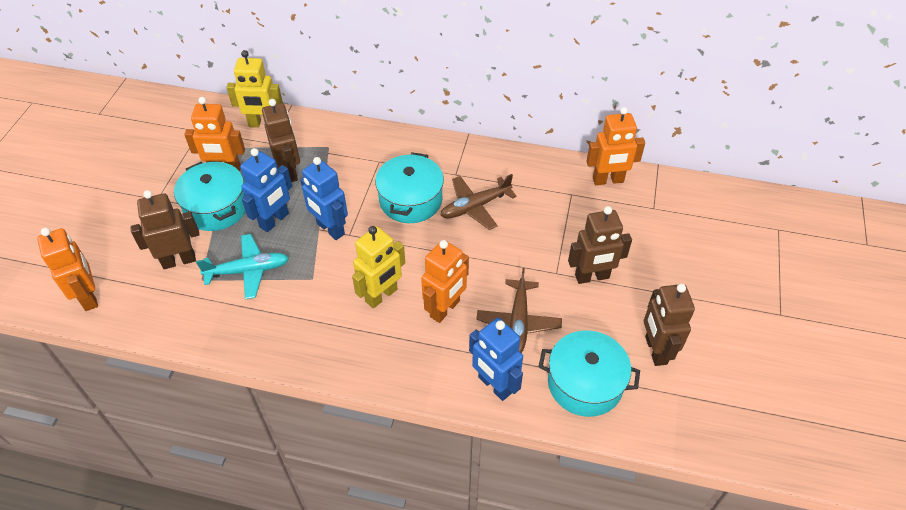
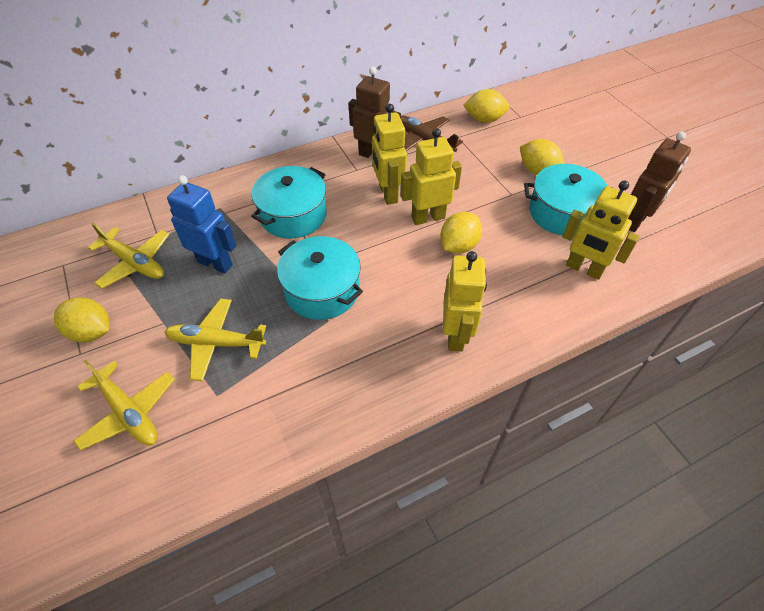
blue robot: [240,148,292,232] [300,157,348,240] [469,318,523,401] = 3 -> [167,175,236,273] = 1
brown plane: [440,174,517,230] [476,268,562,353] = 2 -> [401,115,463,152] = 1
brown robot: [130,190,199,269] [262,99,300,182] [568,206,632,284] [644,284,695,366] = 4 -> [348,67,401,158] [628,131,691,232] = 2
orange robot: [37,228,98,311] [184,97,245,171] [421,240,469,323] [586,107,645,185] = 4 -> none = 0
turquoise plane: [196,234,289,300] = 1 -> none = 0
yellow lemon: none = 0 -> [54,297,109,342] [440,212,482,254] [463,89,509,123] [520,139,564,175] = 4
yellow plane: none = 0 -> [73,359,175,451] [88,223,169,289] [165,299,266,381] = 3
yellow robot: [226,50,283,127] [352,226,405,308] = 2 -> [372,104,407,205] [401,128,462,225] [443,251,487,351] [563,181,640,280] = 4

